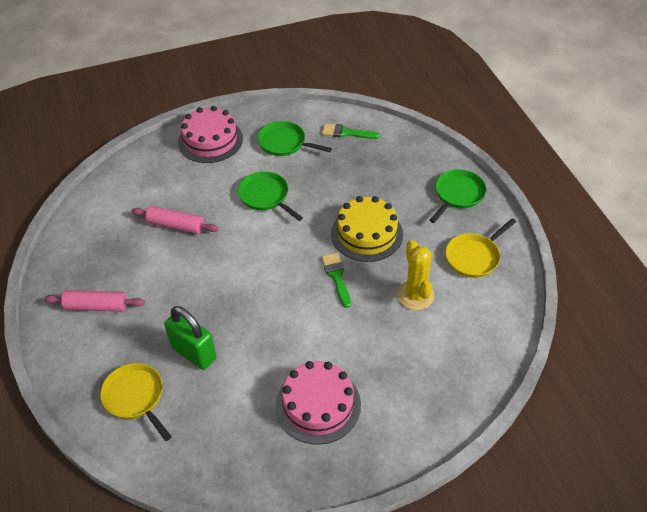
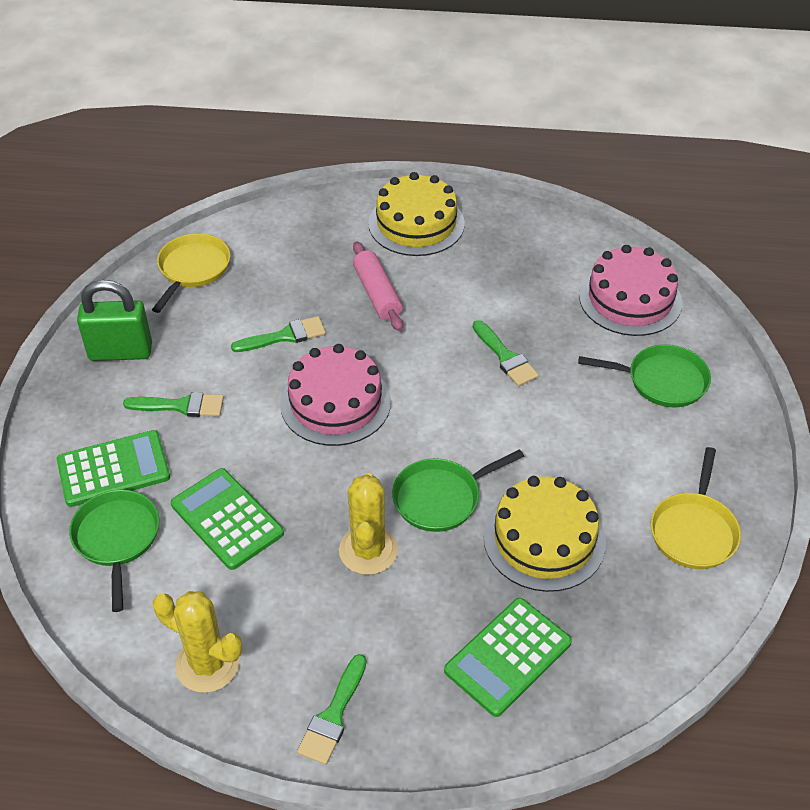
green brush: [321,253,351,308] [322,123,380,139] = 2 -> [123,392,224,417] [231,316,326,352] [297,654,367,765] [473,320,539,386] = 4
green calculator: none = 0 -> [57,430,170,507] [171,468,284,570] [444,598,572,717] = 3
pink rolling pin: [44,290,145,312] [131,206,219,234] = 2 -> [353,241,403,331] = 1
yellow cactus: [397,240,434,310] = 1 -> [153,591,242,693] [339,473,398,575] = 2
yellow cake: [331,196,403,262] = 1 -> [368,172,465,256] [483,476,606,592] = 2

